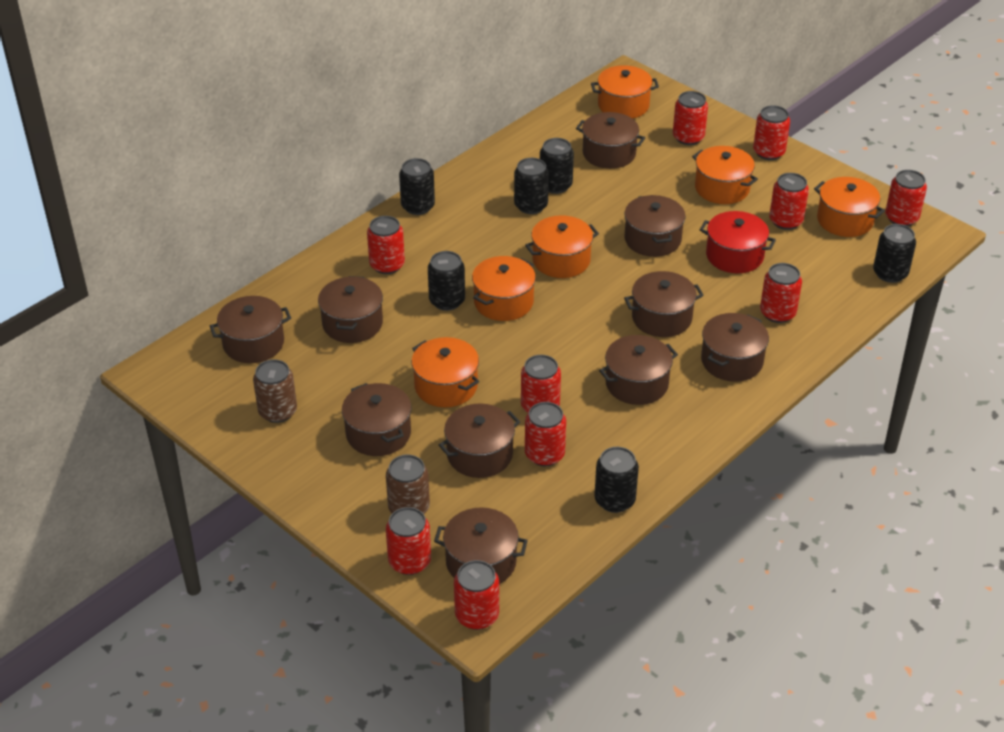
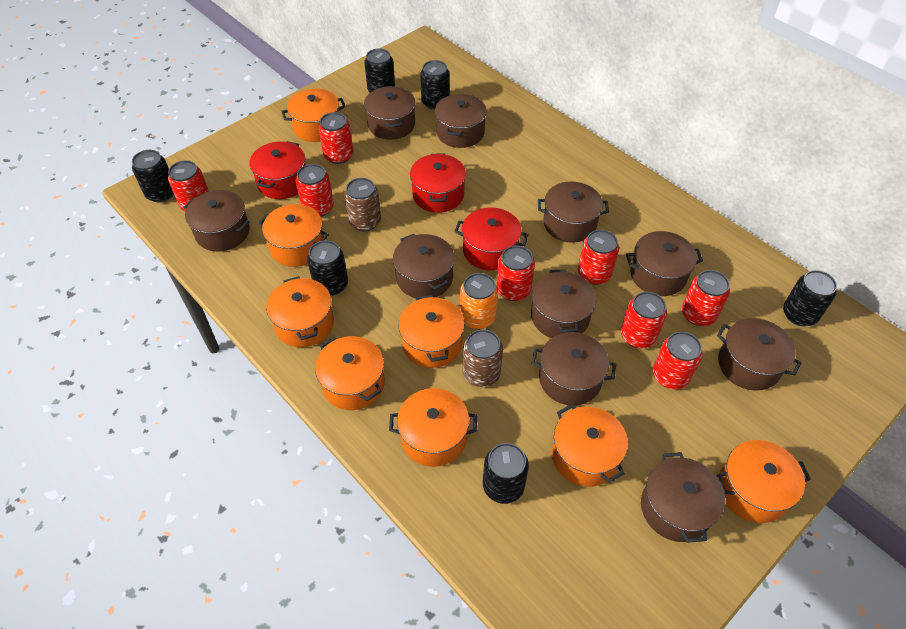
orange can: none = 0 -> [460,273,498,329] = 1
orange pot: [412,337,479,407] [472,256,536,321] [525,215,599,278] [591,65,659,119] [692,146,758,204] [814,177,885,237] = 6 -> [258,204,329,267] [266,276,334,347] [281,89,346,142] [315,336,385,410] [389,388,477,467] [398,295,465,368] [552,404,628,487] [716,440,811,523] = 8
red can: [367,216,405,274] [386,507,431,575] [454,560,499,630] [521,355,561,413] [525,402,566,466] [673,91,708,145] [753,105,790,160] [760,263,802,323] [769,173,809,230] [885,170,927,226] = 10 -> [168,160,209,211] [296,164,334,217] [318,112,353,164] [496,246,535,301] [578,230,619,285] [621,292,667,348] [653,332,702,389] [682,270,730,326] = 8
red pot: [700,211,776,273] = 1 -> [250,141,306,199] [410,154,466,213] [454,207,528,271] = 3

